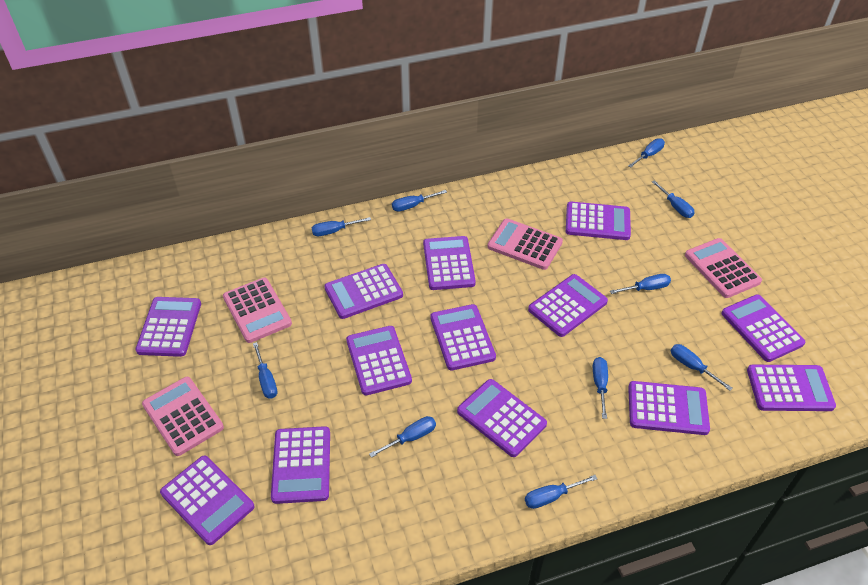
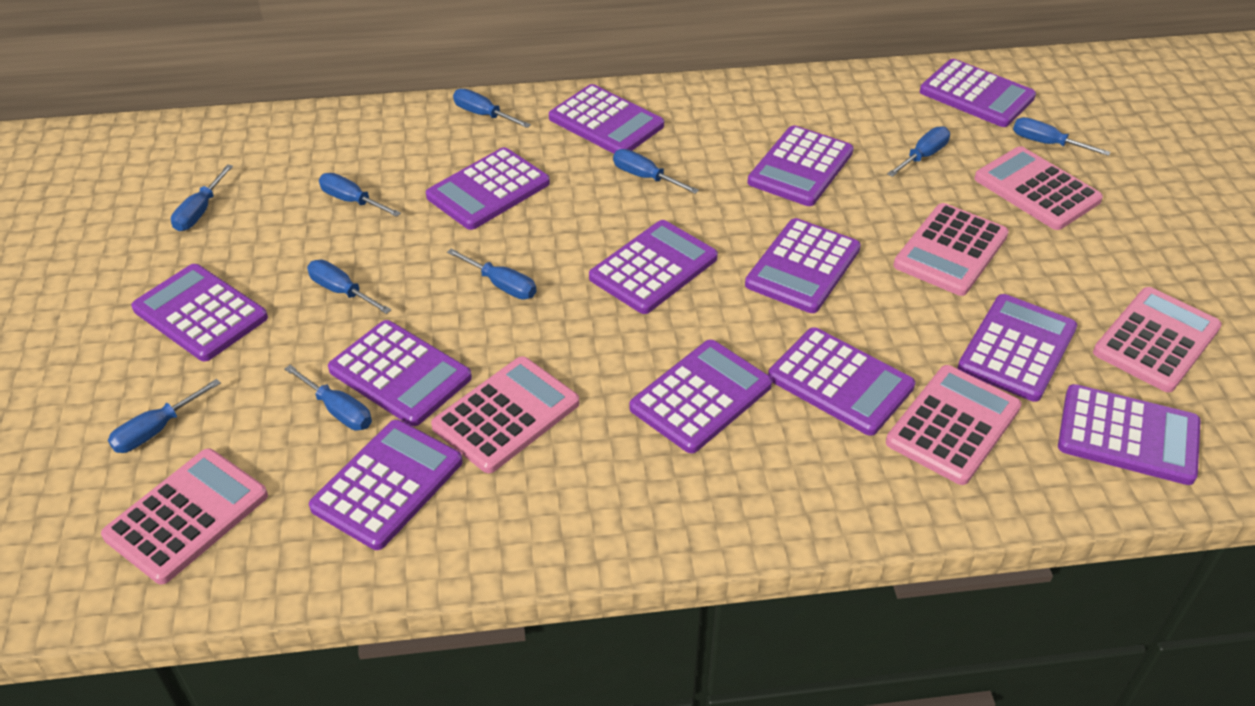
pink calculator: [142,377,224,456] [223,278,292,343] [487,219,563,270] [685,238,762,298] = 4 -> [101,448,268,584] [431,356,579,473] [886,365,1022,485] [893,203,1009,296] [974,146,1103,230] [1093,287,1222,392] = 6

